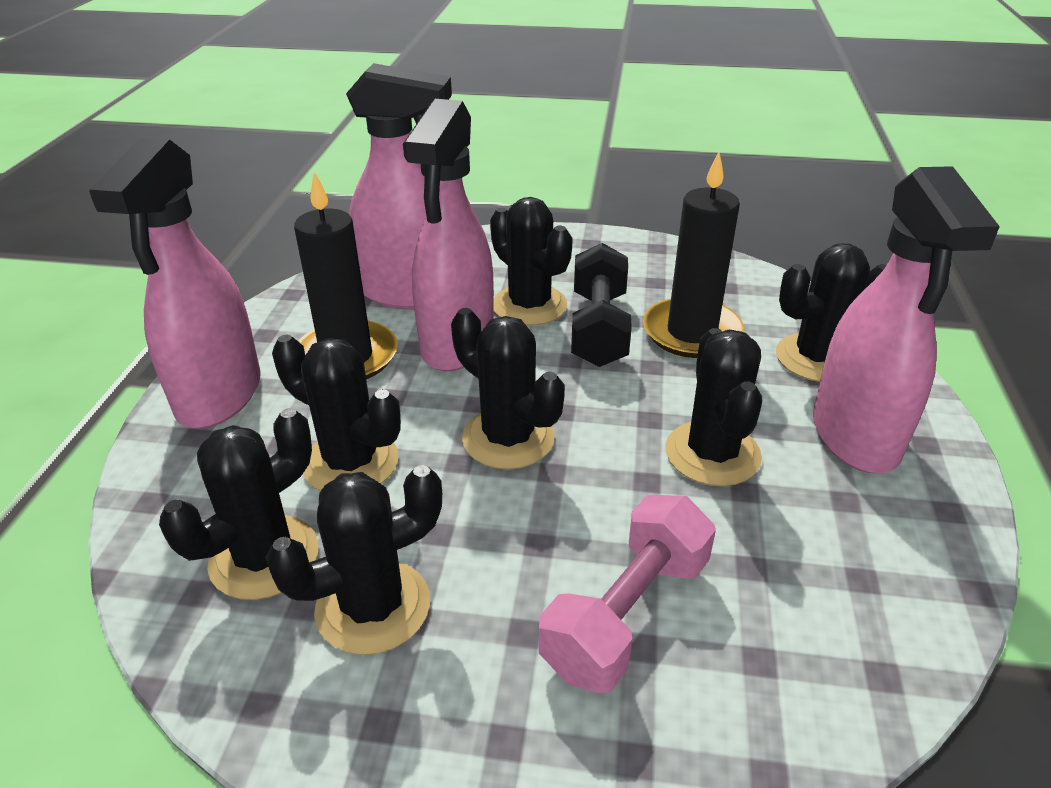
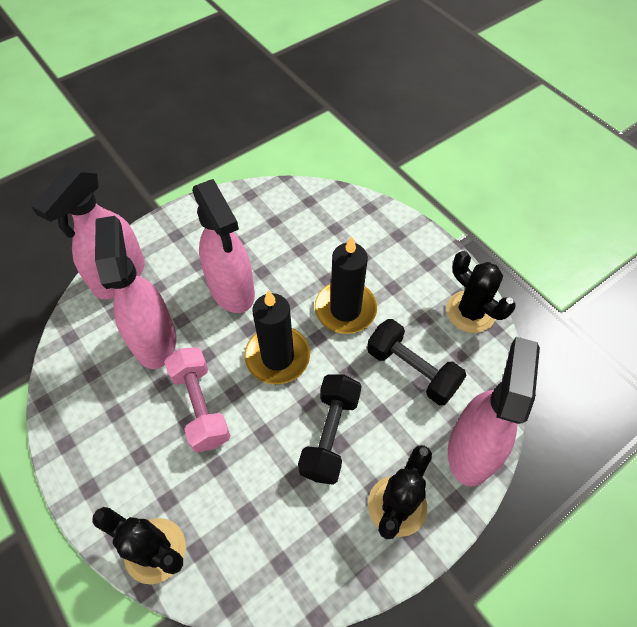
black cactus: [159,408,318,600] [266,465,442,655] [272,335,401,491] [451,308,565,470] [490,197,573,326] [665,328,762,486] [776,243,886,382] = 7 -> [92,507,186,585] [368,445,432,539] [446,251,516,333] = 3
black dumbbell: [571,243,632,367] = 1 -> [298,374,362,485] [367,319,466,405] = 2

